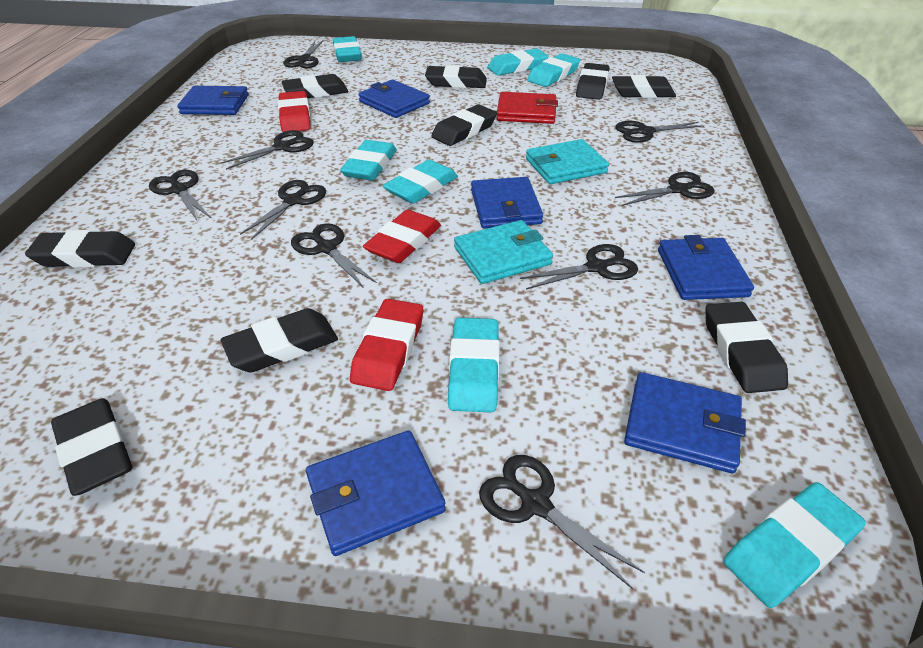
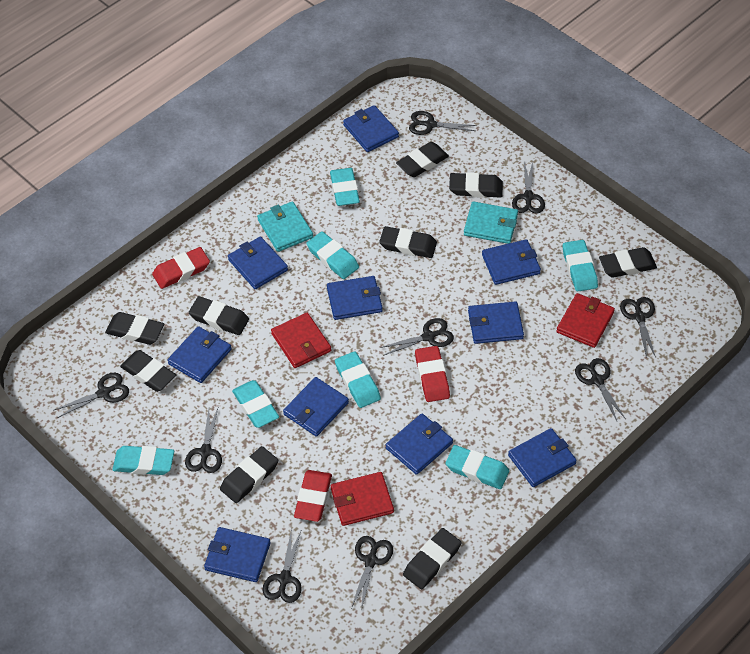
blue wallet: [177,86,249,115] [306,430,446,556] [358,80,430,118] [471,177,543,228] [624,372,746,473] [658,235,754,300] = 6 -> [167,326,232,383] [204,527,271,582] [228,236,288,289] [283,377,349,437] [327,276,383,320] [343,105,399,152] [386,413,453,475] [468,301,524,344] [482,239,541,285] [508,428,577,487] = 10
red wallet: [496,92,558,124] = 1 -> [271,313,331,368] [331,472,394,526] [556,293,615,348] = 3

